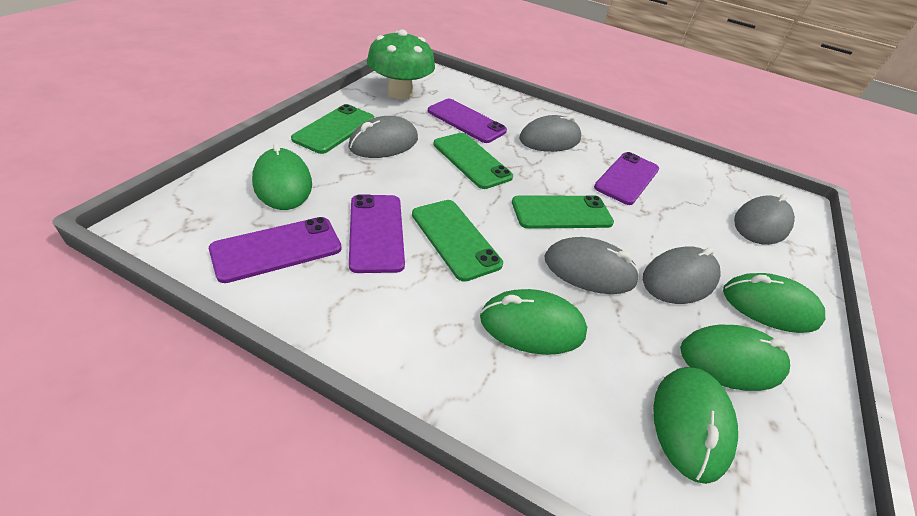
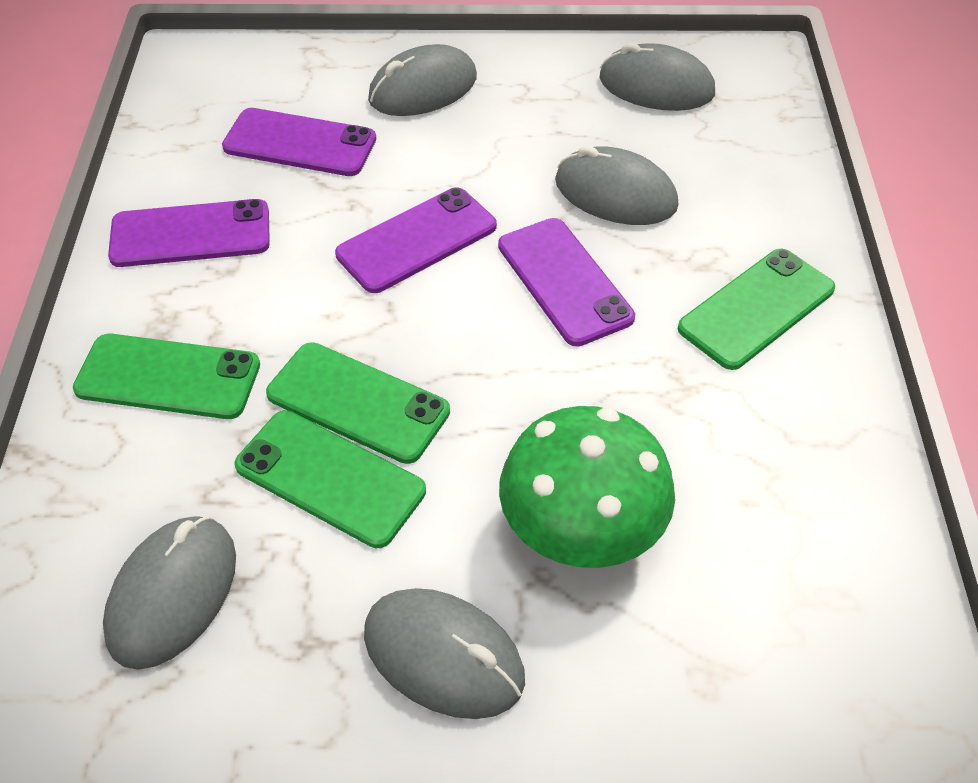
green mouse: [252,143,312,210] [480,289,587,355] [653,367,738,484] [680,325,790,391] [723,273,825,333] = 5 -> none = 0

